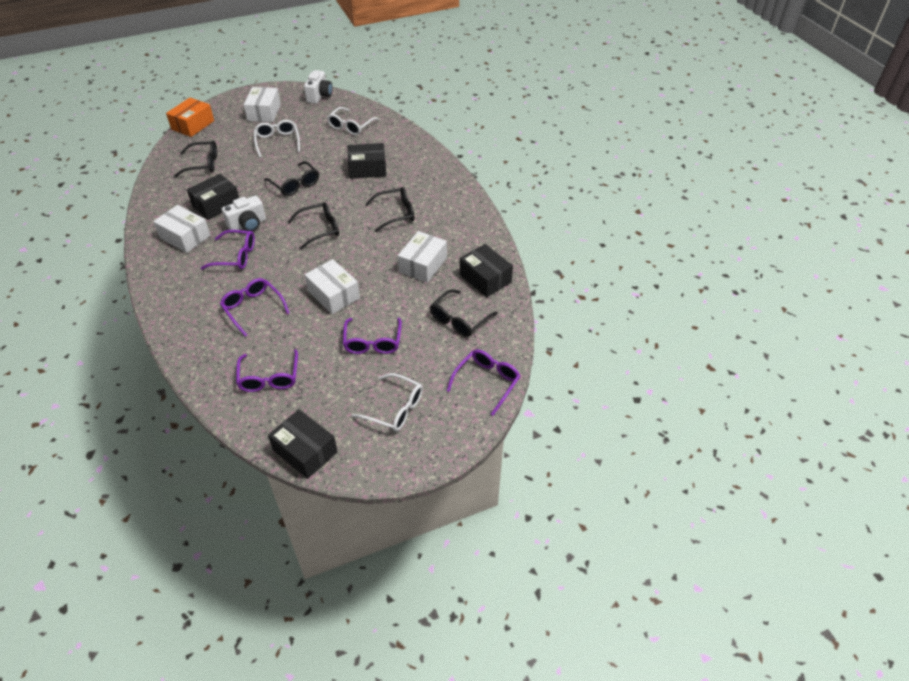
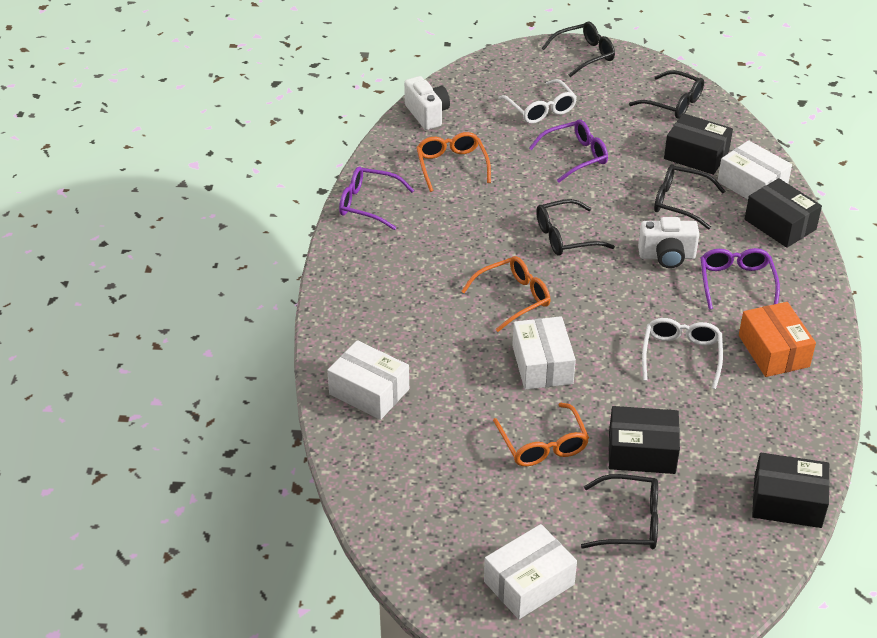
orange glasses: none = 0 -> [416,132,491,192] [461,256,550,332] [493,403,589,466] = 3
purple glasses: [200,230,255,270] [220,278,290,337] [236,349,298,392] [343,318,402,354] [447,349,520,416] = 5 -> [339,166,414,230] [529,120,608,183] [701,248,780,310] = 3
white glasses: [254,120,300,158] [327,107,379,135] [352,373,423,432] = 3 -> [498,79,577,124] [642,318,723,389] = 2

